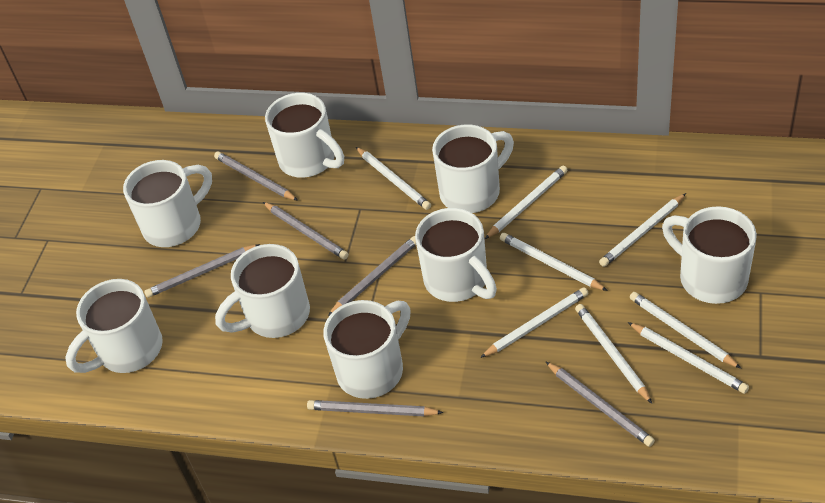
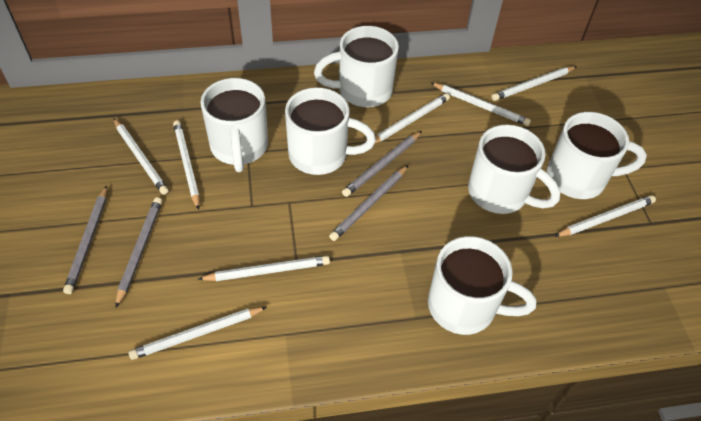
grey pencil: [144,244,260,298] [214,152,298,201] [263,202,349,260] [307,400,443,417] [328,236,416,316] [545,361,655,447] = 6 -> [63,186,107,294] [115,197,162,308] [329,165,408,241] [342,131,422,197] = 4
white mug: [65,279,163,373] [123,160,212,247] [215,244,310,338] [265,93,344,178] [323,300,411,399] [415,208,497,302] [432,124,514,213] [662,206,757,304] = 8 -> [200,78,268,172] [285,87,376,175] [314,26,399,107] [428,236,537,335] [468,125,560,214] [547,112,647,199] = 6

